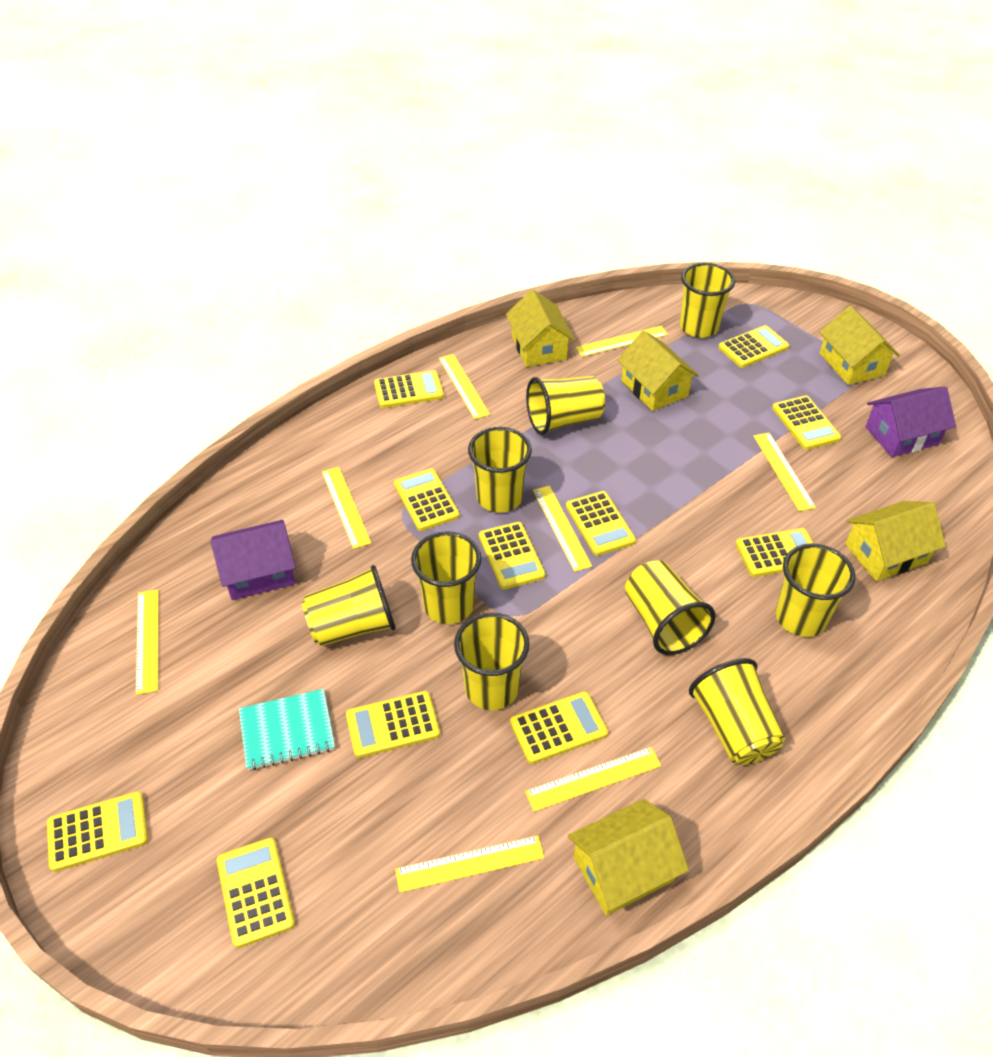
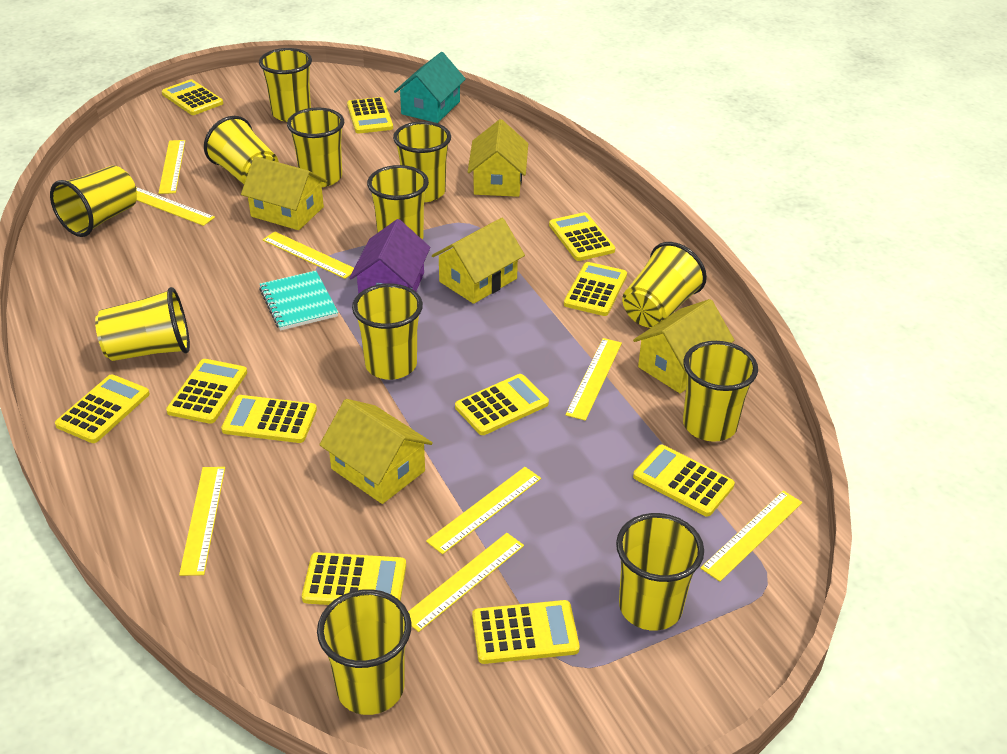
purple house: [210,520,296,600] [865,386,956,457] = 2 -> [350,219,430,294] = 1
turquoise house: none = 0 -> [394,52,466,123] = 1
yellow cup: [302,565,396,646] [411,531,482,624] [454,612,529,710] [468,427,532,513] [526,376,605,435] [625,560,715,655] [680,263,735,338] [689,658,785,765] [775,544,855,637] = 9 -> [50,165,137,237] [95,287,190,361] [204,116,279,185] [259,48,312,122] [287,107,344,187] [317,589,412,715] [352,284,423,380] [367,165,429,240] [393,121,451,202] [616,513,704,631] [622,242,707,328] [683,341,758,442] = 12

